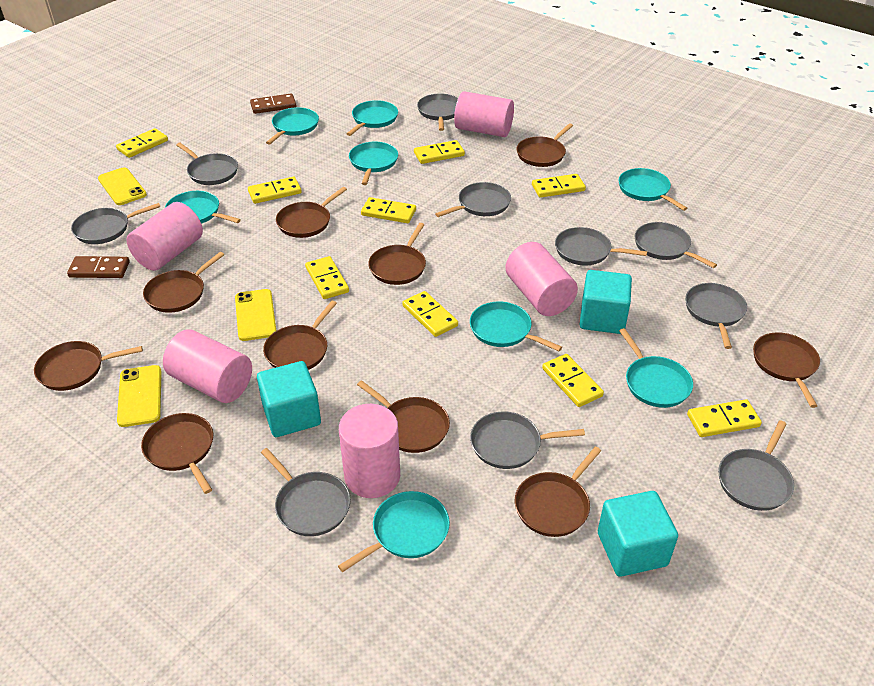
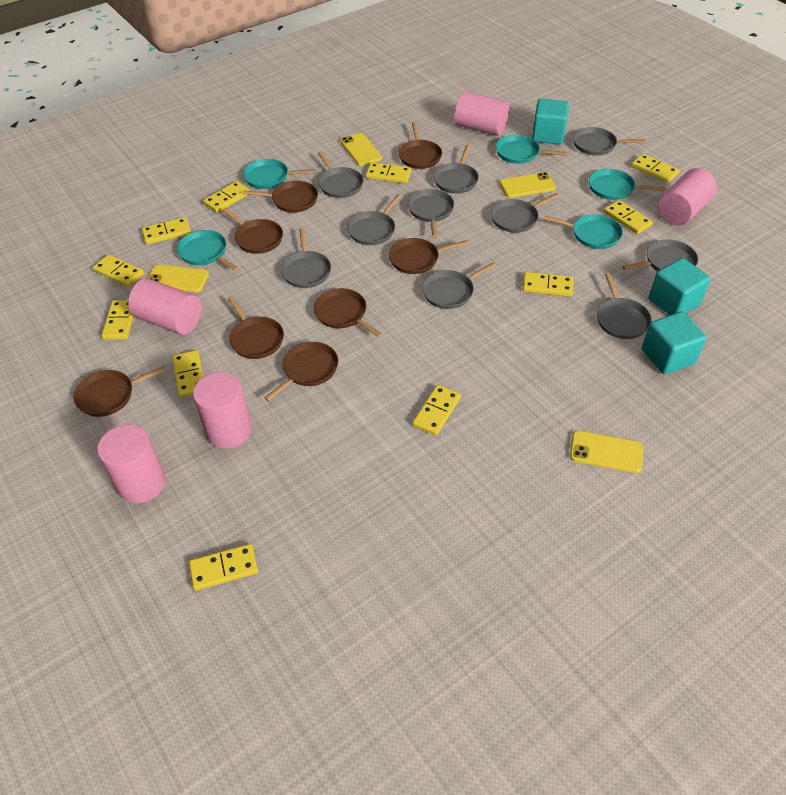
brown domino: [67,256,130,278] [250,93,297,114] = 2 -> none = 0
brown pan: [34,341,143,391] [141,413,213,494] [143,252,225,313] [263,301,337,370] [276,187,347,238] [357,380,450,453] [368,223,426,285] [515,446,601,537] [517,123,573,167] [753,332,820,408] = 10 -> [73,366,166,417] [222,208,283,254] [228,297,284,359] [243,181,318,213] [265,342,338,401] [314,288,382,338] [389,238,468,274] [398,122,442,169] = 8
turquoise pan: [165,191,241,224] [266,107,319,145] [338,491,450,572] [347,100,398,136] [349,142,398,185] [470,301,562,351] [618,168,687,211] [619,328,693,408] = 8 -> [177,230,239,271] [243,159,316,189] [496,135,567,164] [544,214,623,249] [589,169,666,200] = 5
yellow domino: [116,128,168,158] [248,177,302,204] [305,256,349,299] [361,197,416,223] [402,291,458,337] [414,140,465,164] [532,174,586,198] [542,354,604,407] [687,399,762,437] = 9 -> [93,254,144,287] [101,300,134,340] [142,217,191,244] [172,350,203,397] [189,544,258,591] [203,181,250,213] [366,162,412,183] [412,385,461,436] [523,272,574,297] [604,200,653,234] [631,154,679,183] = 11
yellow phone: [98,167,147,205] [117,365,162,427] [235,289,276,341] = 3 -> [148,265,209,292] [340,133,382,166] [500,172,556,198] [570,431,643,473] = 4

